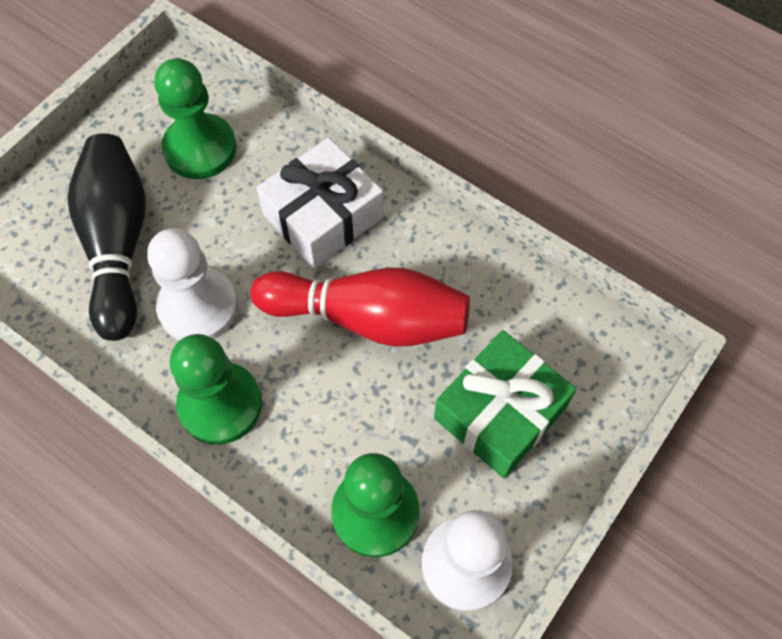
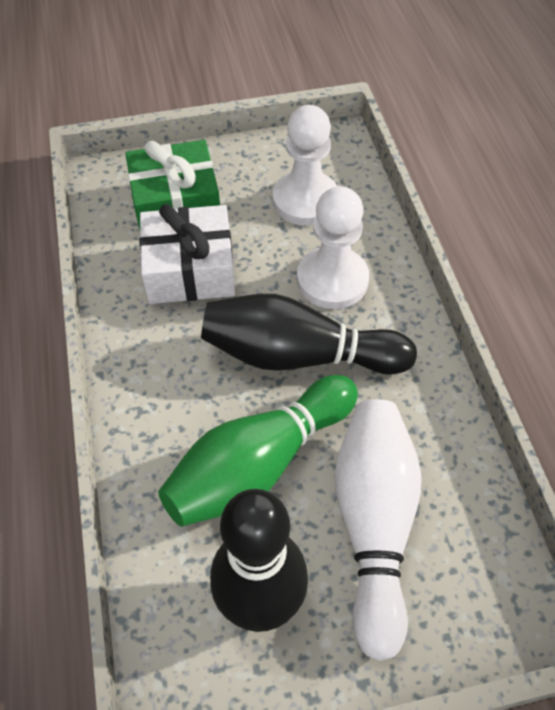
black bowling pin: [67,134,146,341] = 1 -> [201,294,417,375] [210,489,308,632] = 2
green bowling pin: none = 0 -> [158,375,358,527] = 1
green pawn: [154,58,236,179] [170,334,262,445] [331,453,420,557] = 3 -> none = 0
red bowling pin: [250,268,470,347] = 1 -> none = 0
white bowling pin: none = 0 -> [334,399,422,661] = 1

